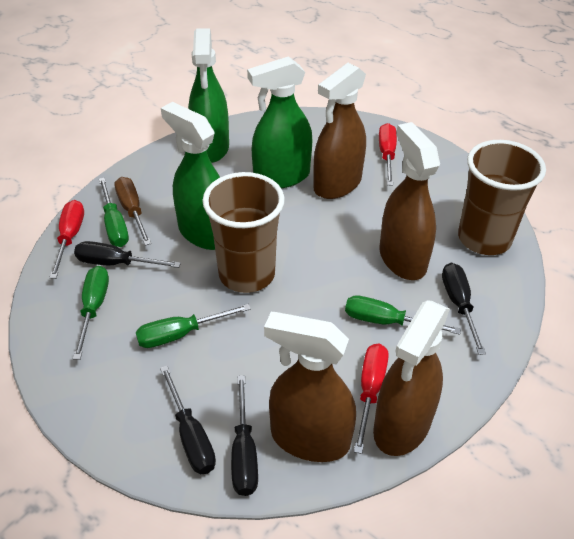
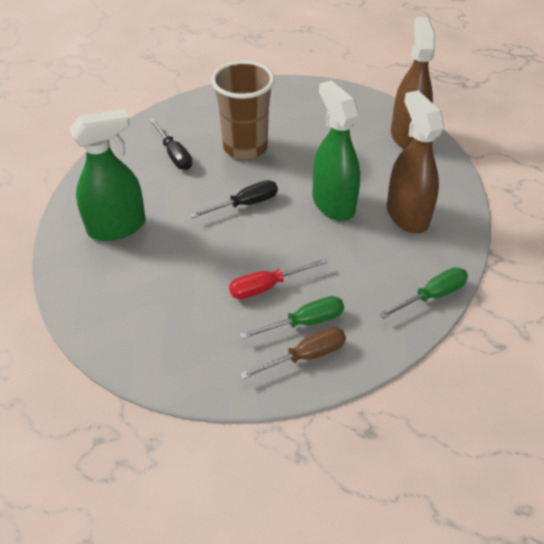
black screwdriver: [74,241,181,268] [160,366,216,474] [231,375,258,496] [442,263,486,355] = 4 -> [149,119,192,170] [190,180,278,218] = 2
brown cup: [203,172,285,293] [458,140,546,255] = 2 -> [211,61,275,160] = 1
brown spray bottle: [264,312,356,462] [313,63,366,199] [373,301,450,456] [379,122,440,280] = 4 -> [387,90,444,234] [391,17,435,149] = 2
green screwdriver: [73,266,109,360] [99,178,129,247] [136,304,251,348] [345,295,461,335] = 4 -> [240,296,344,339] [379,267,468,319] = 2
green spray bottle: [161,102,220,250] [188,28,229,163] [247,56,313,188] = 3 -> [69,109,146,241] [312,80,360,221] = 2
red screwdriver: [49,200,84,279] [354,344,389,454] [379,123,397,186] = 3 -> [229,258,327,299] = 1

